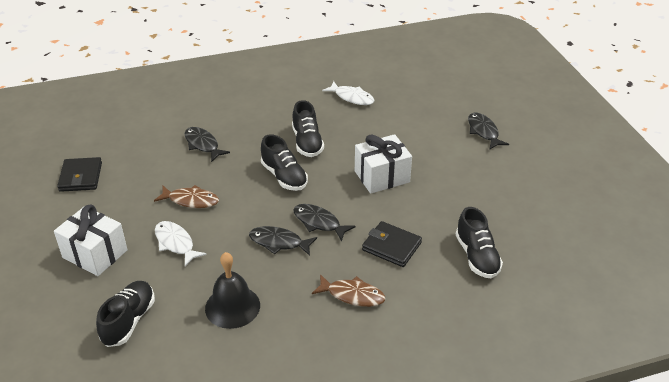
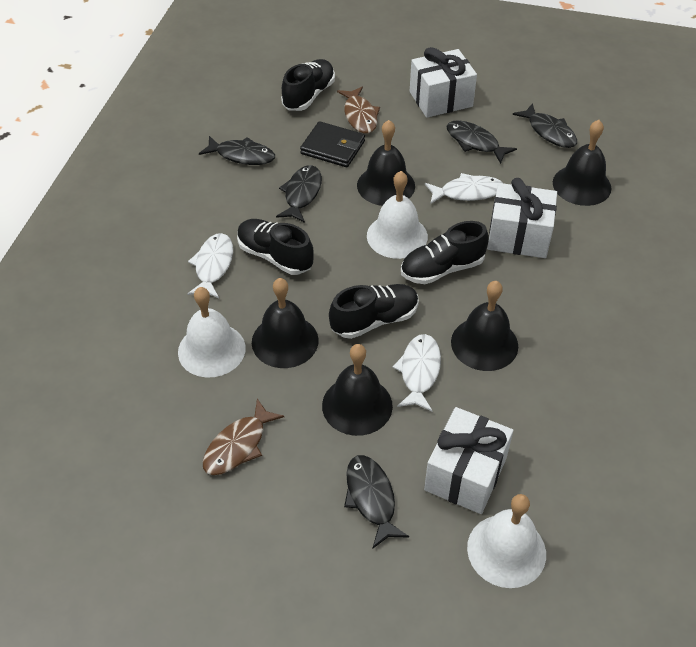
black bell: [205,252,260,329] = 1 -> [252,278,319,368] [322,344,393,436] [357,120,415,206] [451,281,518,371] [553,120,611,206] = 5
black fish: [185,127,230,162] [249,226,317,256] [293,204,356,242] [468,113,509,150] = 4 -> [199,136,275,165] [276,165,322,223] [344,455,409,548] [446,120,517,164] [513,103,577,148] = 5
black wallet: [57,157,102,192] [362,221,422,267] = 2 -> [300,121,365,167] = 1
white bell: none = 0 -> [178,287,246,378] [367,171,428,259] [467,494,546,588] = 3
white fish: [155,221,207,266] [322,81,375,105] = 2 -> [188,233,233,298] [393,334,441,411] [425,173,502,204] = 3
white gift: [54,204,128,276] [355,134,412,194] = 2 -> [410,47,477,118] [424,407,513,514] [487,178,557,258] = 3

